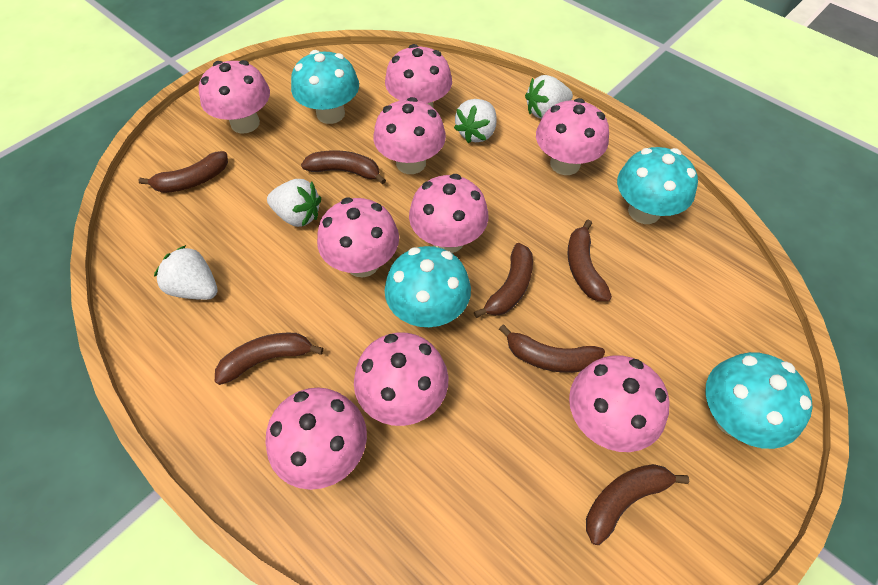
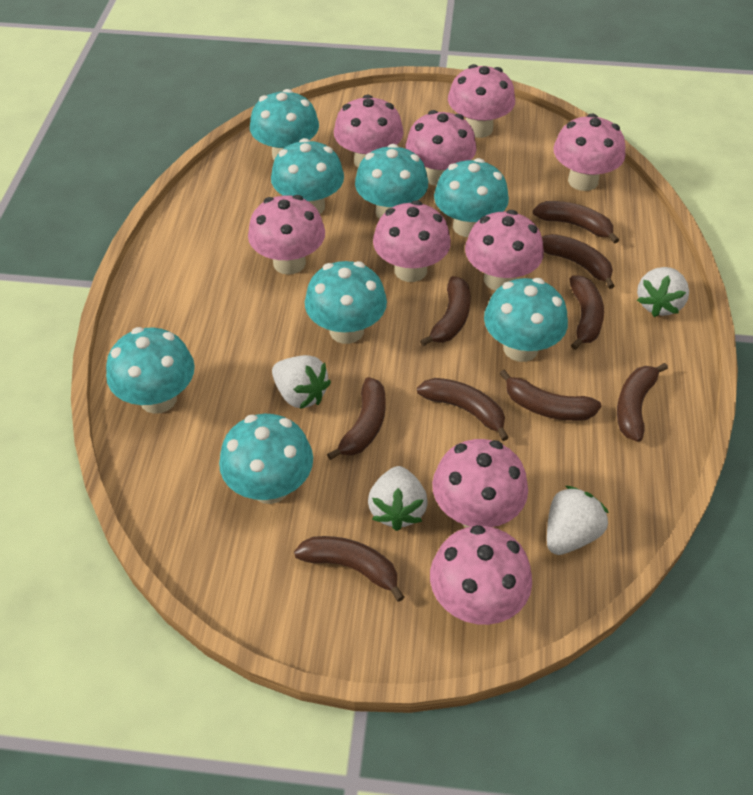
brown banana: [138,151,228,193] [215,333,324,385] [301,150,386,184] [474,243,533,318] [499,325,605,373] [568,219,612,301] [586,464,689,545] = 7 -> [294,536,404,602] [327,377,386,460] [417,378,509,441] [420,276,471,346] [499,370,602,421] [533,201,619,244] [542,234,615,289] [570,275,604,350] [617,363,668,442] = 9
turquoise mushroom: [291,50,359,124] [385,246,471,327] [617,147,698,224] [706,352,813,449] = 4 -> [106,327,195,414] [219,414,313,504] [250,89,319,160] [271,138,344,214] [305,261,387,344] [355,144,428,219] [434,158,509,237] [484,278,568,362] = 8

